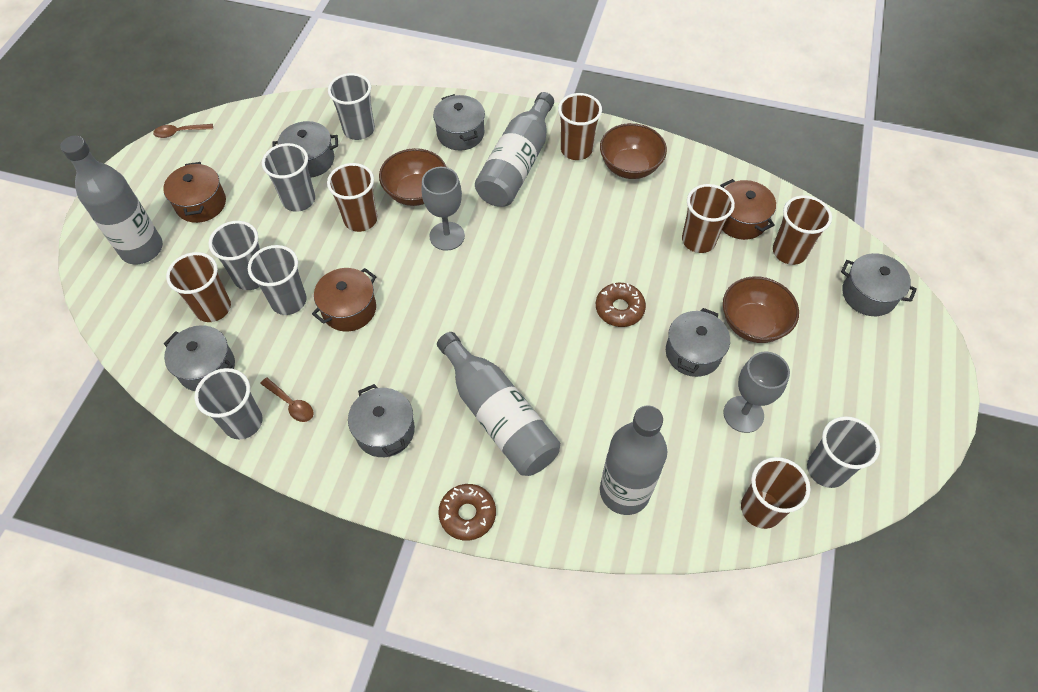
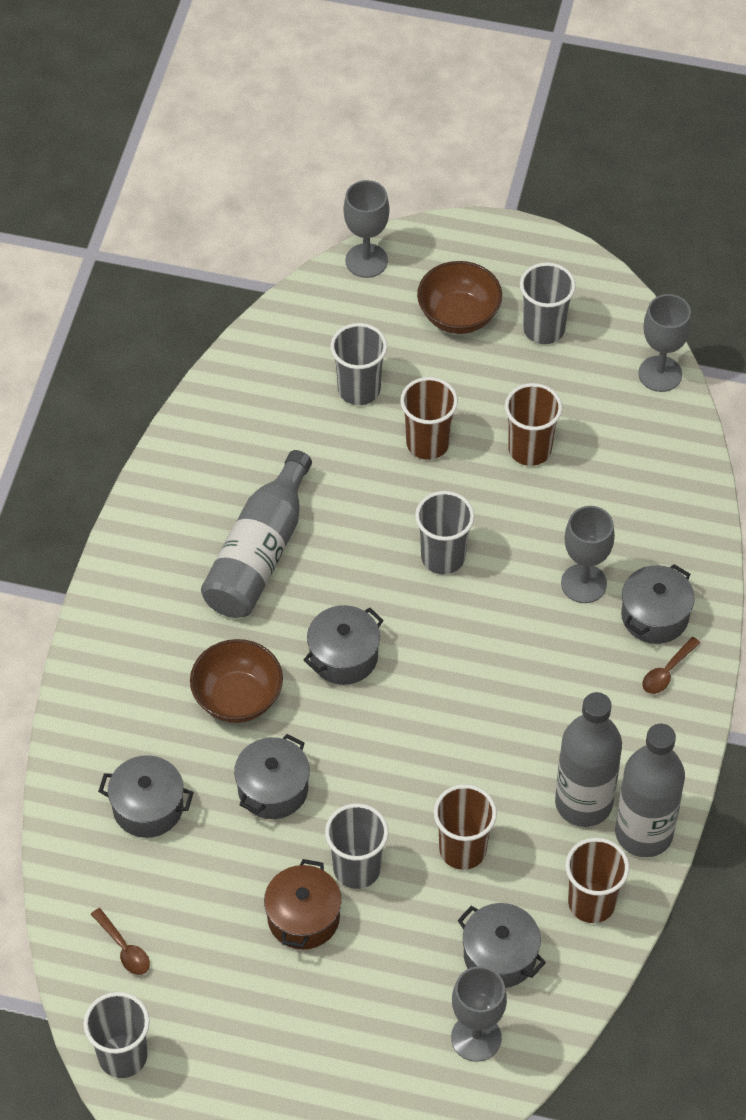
brown bowl: [379,148,446,206] [600,123,667,179] [723,276,799,343] = 3 -> [190,639,283,723] [417,261,502,334] = 2
brown cup: [166,252,231,322] [327,163,377,232] [558,93,602,160] [682,184,735,253] [741,457,810,529] [773,195,832,265] = 6 -> [400,377,458,460] [434,784,497,870] [505,383,562,466] [565,838,629,923] = 4
brown donut: [438,484,496,541] [596,283,646,327] = 2 -> none = 0
brown pot: [163,162,226,223] [312,268,376,332] [720,179,776,240] = 3 -> [264,859,342,950] = 1
grey bottle: [60,136,163,264] [437,332,560,476] [475,92,554,207] [600,405,667,515] = 4 -> [201,450,312,618] [555,692,622,827] [615,724,685,857] = 3
grey cup: [194,368,262,439] [209,221,260,290] [248,245,307,315] [262,143,315,212] [328,73,375,140] [807,416,880,488] = 6 -> [83,992,150,1078] [325,803,388,889] [331,323,387,405] [415,491,474,574] [520,262,576,344] = 5
grey goblet: [422,167,465,251] [724,352,790,433] = 2 -> [343,180,390,278] [451,966,507,1062] [561,506,615,603] [638,294,691,392] = 4
grey pot: [164,325,235,391] [272,121,338,178] [348,384,415,457] [433,94,485,150] [666,308,730,377] [841,253,917,316] = 6 -> [98,755,194,838] [234,734,310,819] [303,605,384,685] [457,903,546,988] [621,564,695,644] = 5

